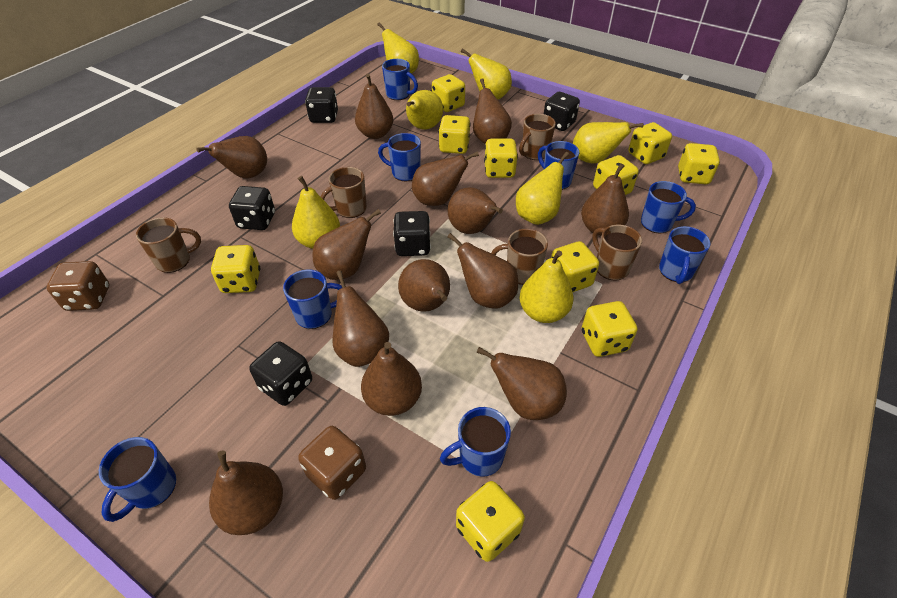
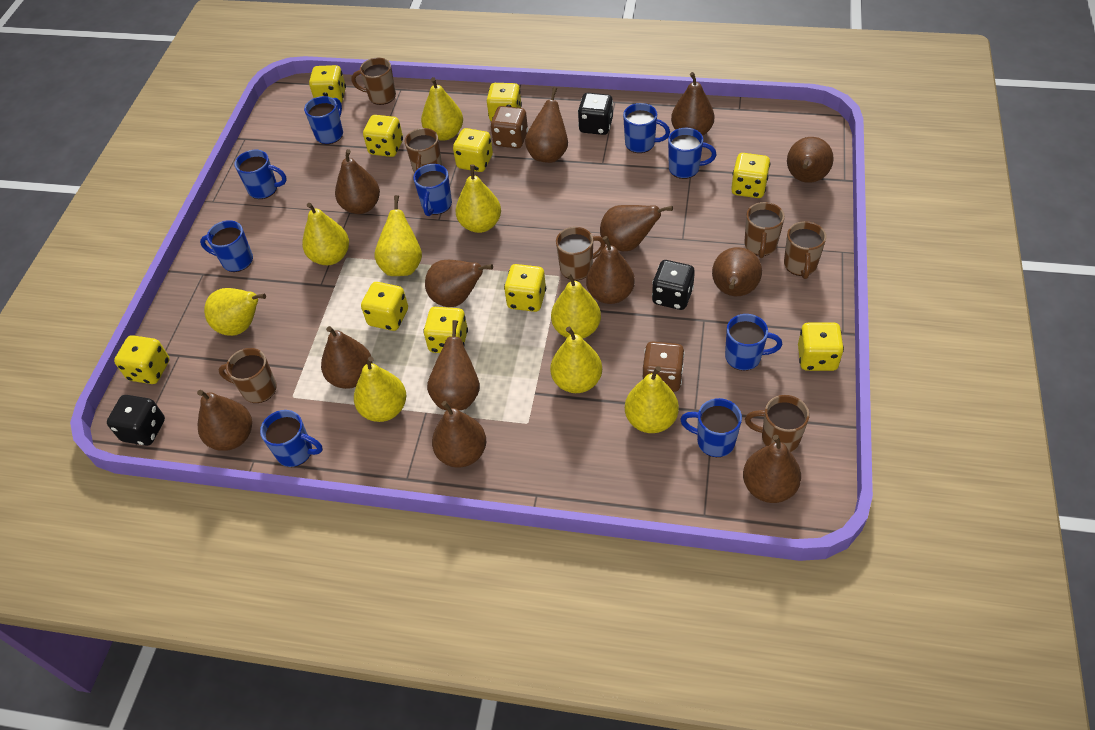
black dice: [229,186,275,230] [249,341,312,406] [305,87,338,123] [393,211,431,256] [544,92,580,131] = 5 -> [107,395,165,446] [578,93,613,135] [652,260,695,310] = 3
blue mug: [99,437,176,522] [283,269,342,329] [378,133,421,181] [382,59,418,100] [440,407,511,477] [538,141,579,190] [641,181,696,233] [659,226,711,284] = 8 -> [200,220,253,272] [235,150,287,199] [260,410,323,467] [304,96,343,144] [413,164,452,216] [623,103,670,153] [668,128,716,179] [680,398,742,457] [725,314,782,371] = 9
brown mug: [136,217,201,273] [320,167,367,218] [491,229,548,285] [519,114,556,160] [592,225,642,281] = 5 -> [218,348,277,403] [351,58,396,105] [404,128,442,173] [556,227,606,280] [744,202,785,258] [745,395,809,452] [784,221,826,279] = 7
yellow pear: [292,176,340,249] [377,22,419,74] [406,90,443,130] [461,49,512,99] [516,152,569,225] [519,250,573,323] [573,122,643,163] = 7 -> [204,288,266,336] [302,203,349,265] [354,356,406,422] [375,195,422,276] [421,77,463,141] [456,164,501,233] [550,327,602,393] [551,272,601,339] [625,366,679,433] = 9

